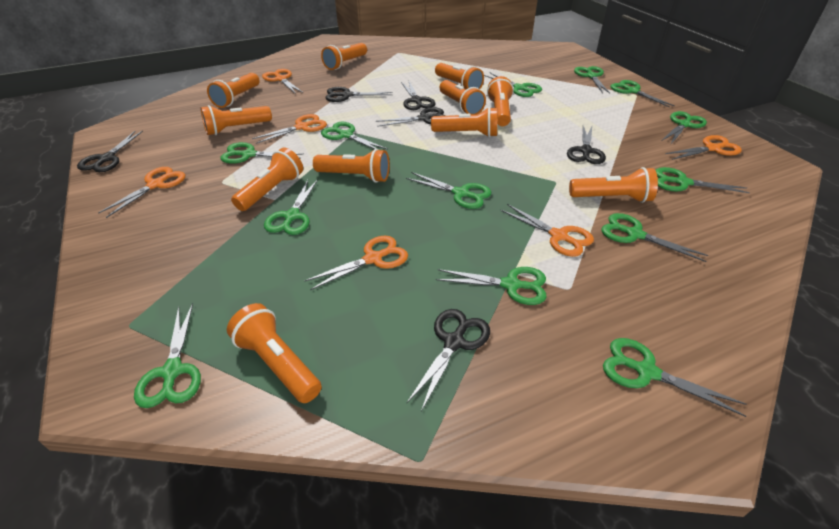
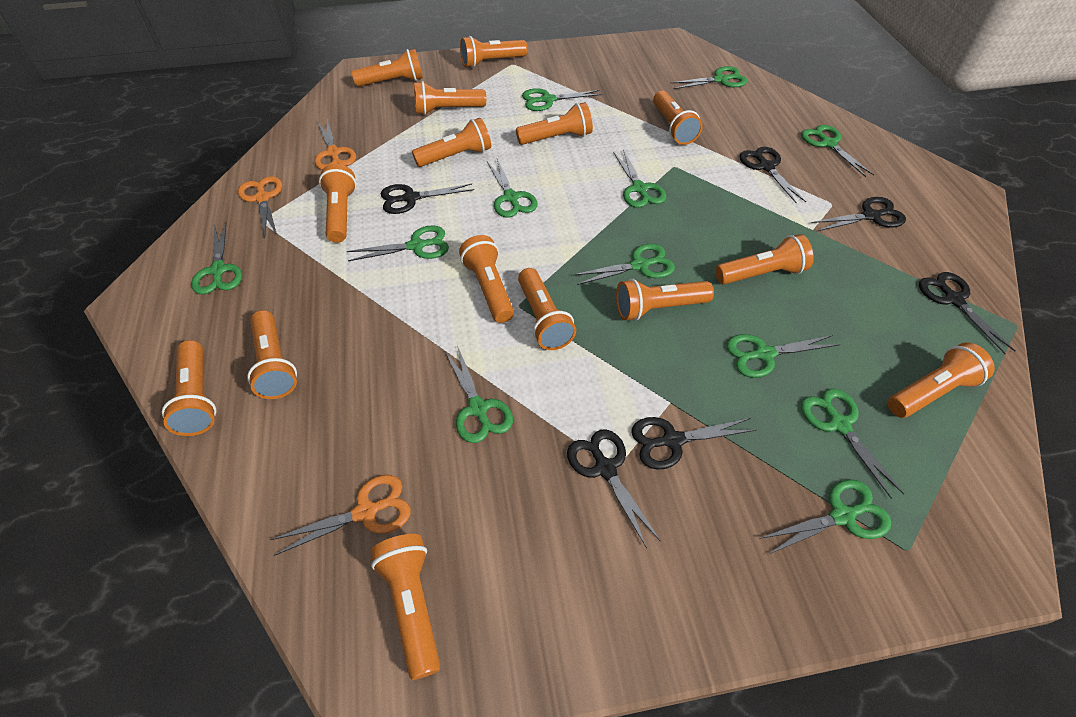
green scissors: [134,303,201,408] [221,142,304,164] [264,179,318,235] [321,122,388,150] [406,172,491,209] [436,267,547,305] [484,72,542,97] [574,66,610,94] [601,213,709,262] [603,338,747,417] [610,80,675,108] [656,167,750,193] [662,111,707,144] = 13 -> [191,223,242,295] [347,225,449,261] [444,345,513,443] [487,159,538,218] [522,88,602,111] [573,243,675,285] [613,149,666,208] [670,66,747,89] [727,334,840,378] [759,479,891,554] [801,125,874,177] [801,389,904,499] = 12
orange flashlight: [201,105,272,135] [207,73,260,108] [227,303,322,403] [231,148,303,211] [313,149,390,183] [321,43,367,70] [431,107,497,137] [435,63,484,89] [439,80,486,115] [487,76,514,126] [569,167,658,203] = 11 -> [162,340,216,436] [247,310,297,399] [319,164,357,243] [351,49,423,87] [371,534,440,680] [412,118,491,167] [414,81,486,115] [459,235,514,323] [460,36,527,68] [516,102,593,145] [518,268,576,350] [616,279,714,321] [653,91,703,145] [715,234,814,285] [888,342,995,418] = 15
orange scissors: [98,167,185,218] [252,114,327,144] [262,69,303,94] [304,236,408,290] [500,204,594,257] [666,135,741,160] = 6 -> [238,176,282,238] [270,475,411,556] [315,119,356,170] = 3

